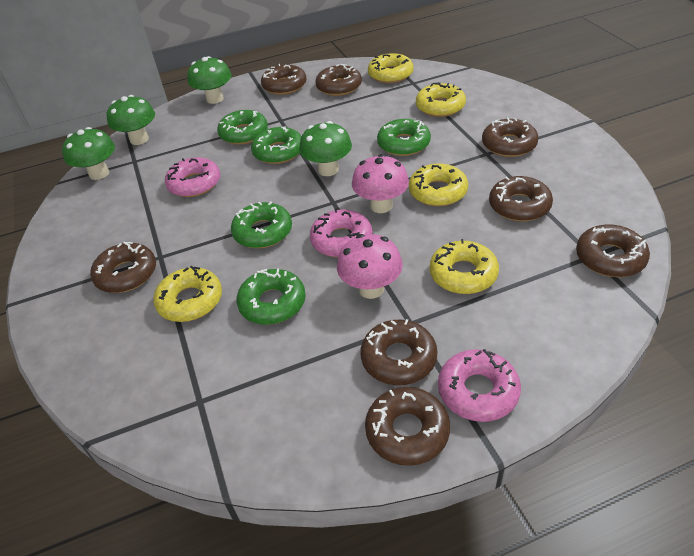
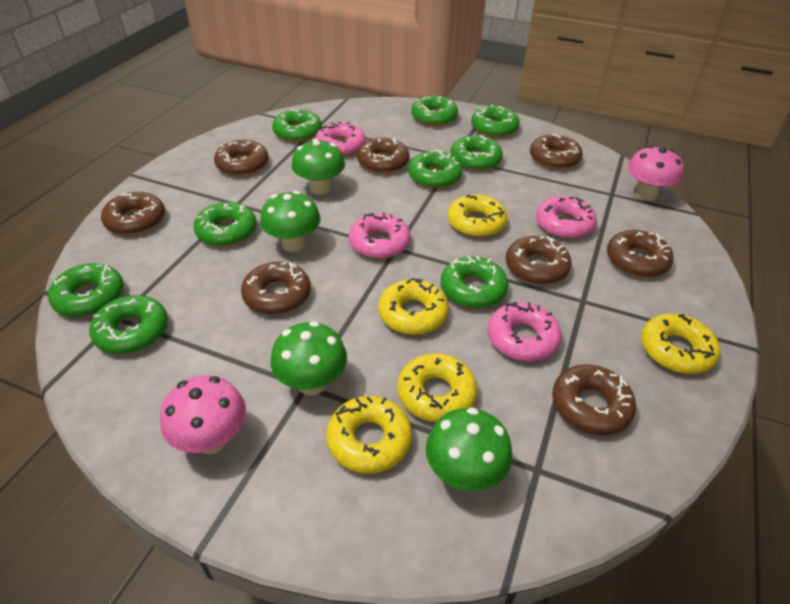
green donut: [217,110,268,145] [231,201,292,248] [236,268,306,325] [251,126,301,164] [377,119,431,156] = 5 -> [48,263,124,317] [89,295,168,354] [194,202,257,246] [272,109,322,142] [408,150,462,188] [411,96,458,126] [441,256,508,308] [450,135,503,171] [471,104,520,137] = 9
pink donut: [165,157,220,197] [310,209,373,257] [438,349,521,422] = 3 -> [315,122,366,157] [349,212,411,259] [488,302,562,362] [536,196,597,239] = 4

